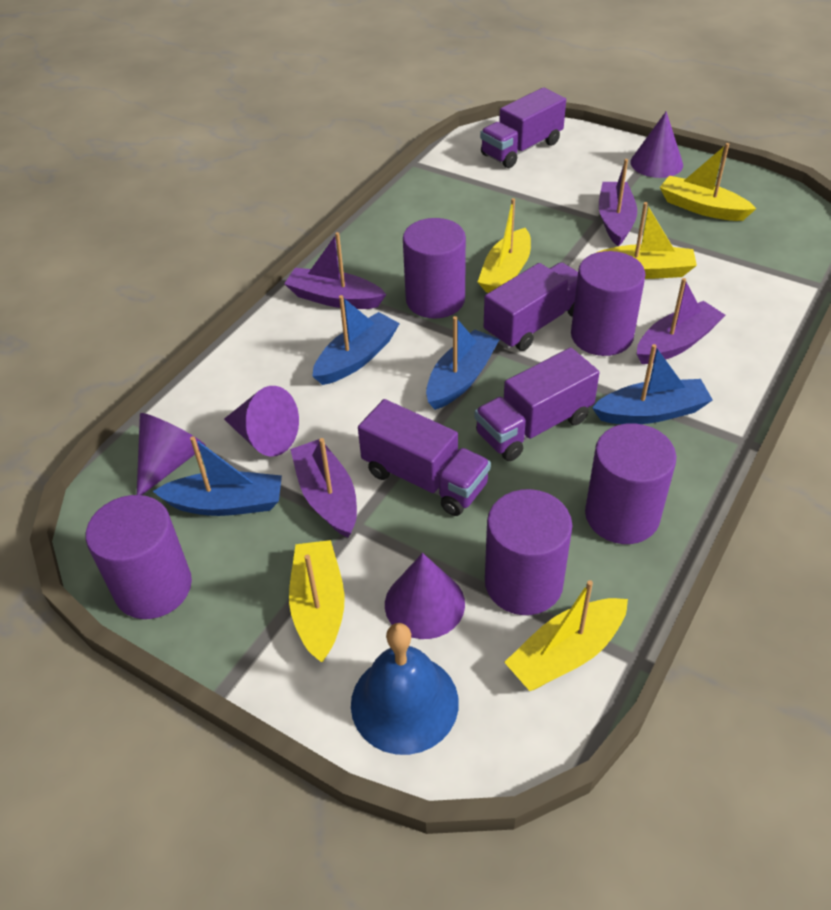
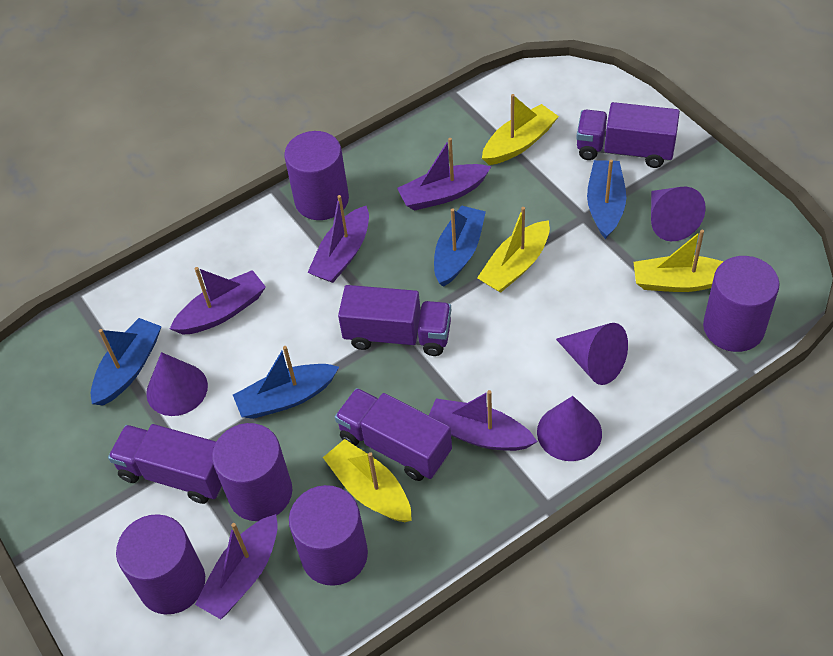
blue bell: [351,623,459,755] = 1 -> none = 0
purple boat: [284,232,387,309] [290,438,357,538] [599,159,637,246] [637,278,725,364] = 4 -> [170,267,266,335] [195,514,278,619] [307,195,369,283] [397,138,491,211] [429,390,537,451] = 5
yellow boat: [289,540,345,662] [478,198,531,293] [504,580,628,691] [596,202,697,279] [660,143,756,221] = 5 -> [323,439,412,522] [477,207,550,293] [482,94,559,165] [634,229,724,292] = 4

